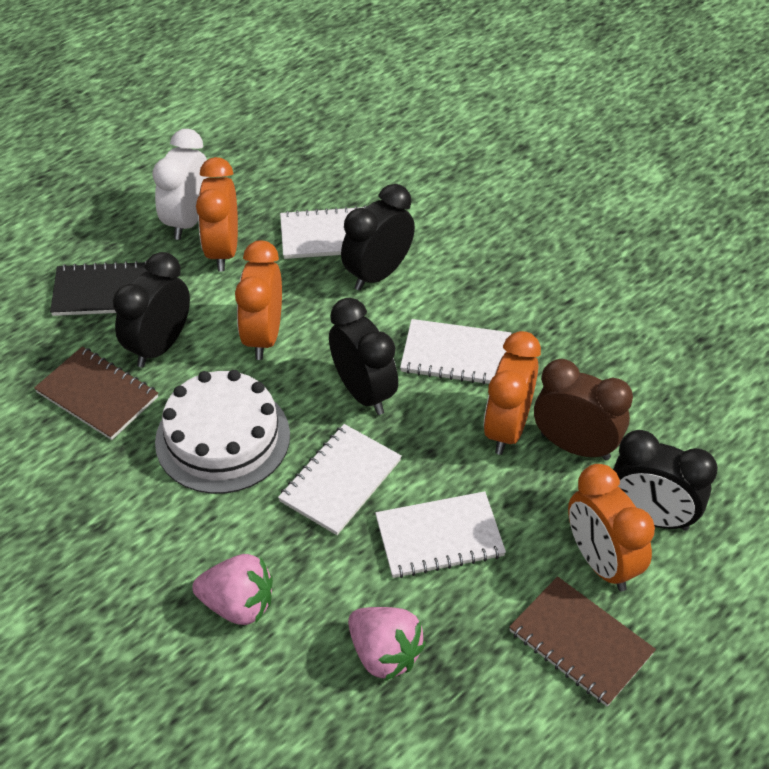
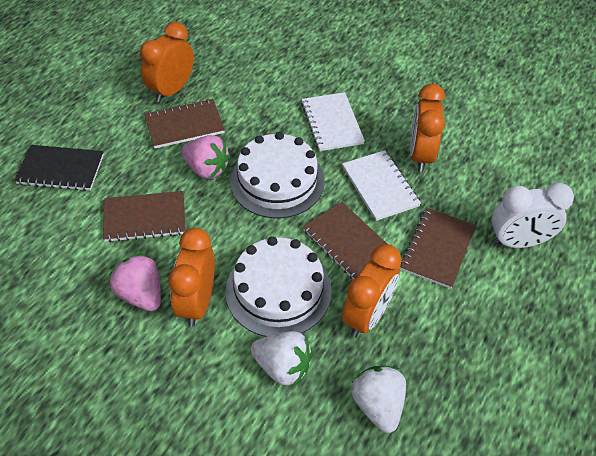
black clock: [113,252,190,368] [329,298,398,415] [341,184,415,291] [613,430,718,531] = 4 -> none = 0
brown clock: [534,359,633,460] = 1 -> none = 0
brown notebook: [34,346,158,440] [509,576,656,706] = 2 -> [103,191,186,242] [144,99,225,149] [303,202,387,280] [401,208,476,289] = 4
white cake: [155,370,290,494] = 1 -> [225,236,332,337] [230,132,325,218] = 2
white notebook: [278,424,402,535] [280,206,366,259] [375,491,506,578] [400,319,511,385] = 4 -> [301,92,365,151] [342,150,421,221] = 2
white strawberry: none = 0 -> [251,331,312,386] [351,366,406,433] = 2

